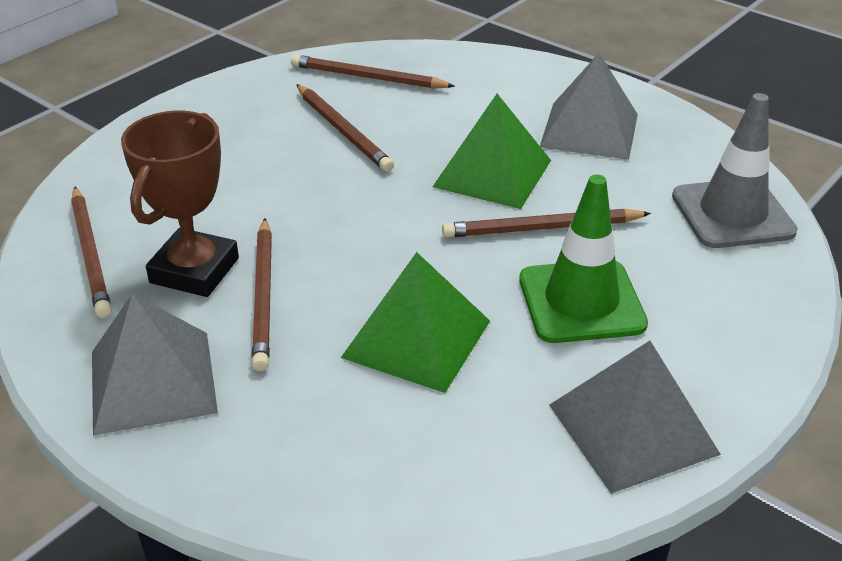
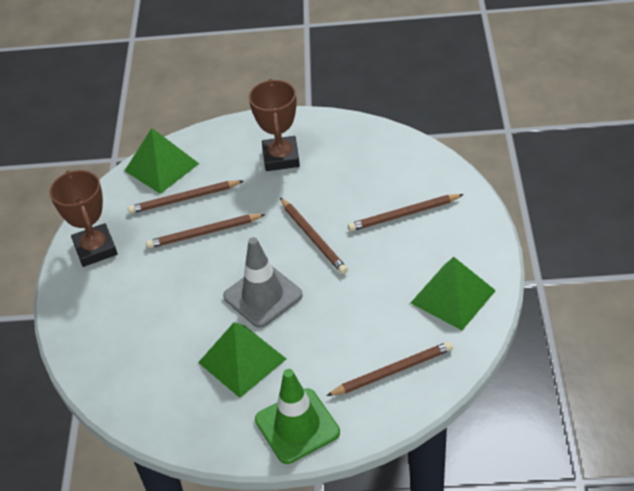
brown trophy: [121,111,239,297] = 1 -> [50,170,117,267] [249,79,300,171] = 2
green pyramid: [341,252,490,393] [433,94,551,209] = 2 -> [125,128,199,194] [198,322,286,398] [411,257,496,330] = 3
grey pyramid: [92,294,218,436] [540,53,638,160] [549,341,721,494] = 3 -> none = 0

